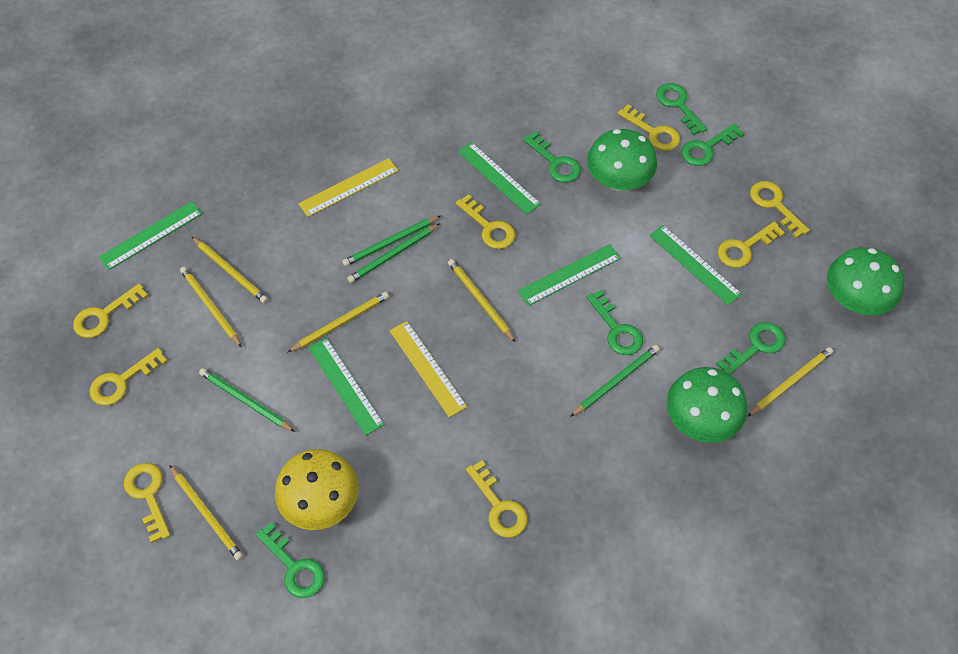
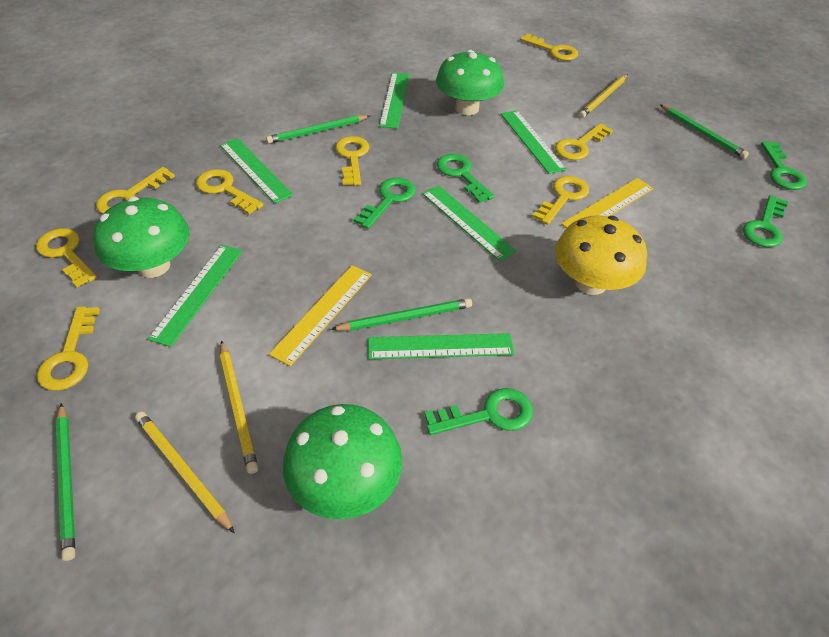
green key: [256,522,325,598] [523,131,581,183] [586,290,643,355] [656,83,707,135] [681,124,744,166] [716,322,785,375] = 6 -> [353,178,416,229] [424,388,533,435] [437,154,495,203] [743,195,788,247] [761,142,807,190] = 5
green ruler: [99,201,202,270] [308,338,384,435] [458,142,541,214] [518,244,621,306] [649,225,742,305] = 5 -> [148,245,243,347] [220,138,293,203] [368,333,514,359] [379,73,409,129] [422,185,517,261] [501,110,567,174] = 6
yellow pencil: [169,465,243,561] [180,266,242,347] [192,237,268,303] [287,292,389,353] [448,259,516,343] [747,347,833,417] = 6 -> [135,412,235,533] [220,340,258,474] [579,74,628,118] = 3

